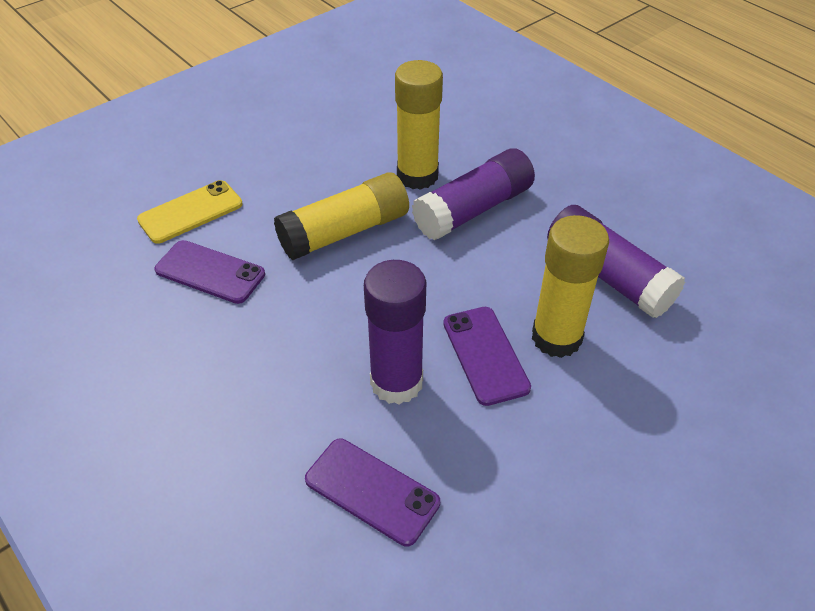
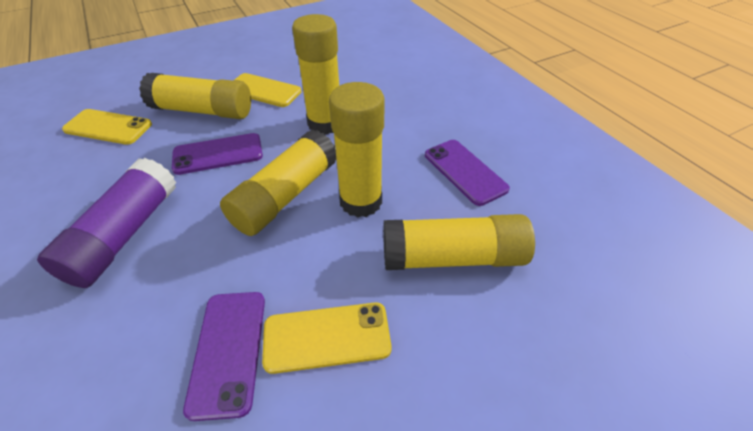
purple glue stick: [364,260,426,404] [412,149,535,241] [547,205,685,318] = 3 -> [37,158,177,288] = 1
yellow glue stick: [274,172,409,261] [395,60,443,190] [532,215,609,358] = 3 -> [139,73,251,119] [220,130,336,236] [292,14,339,135] [329,82,385,217] [383,214,535,270] = 5
yellow phone: [137,180,243,244] = 1 -> [62,109,152,145] [233,73,302,107] [262,302,392,374] = 3

